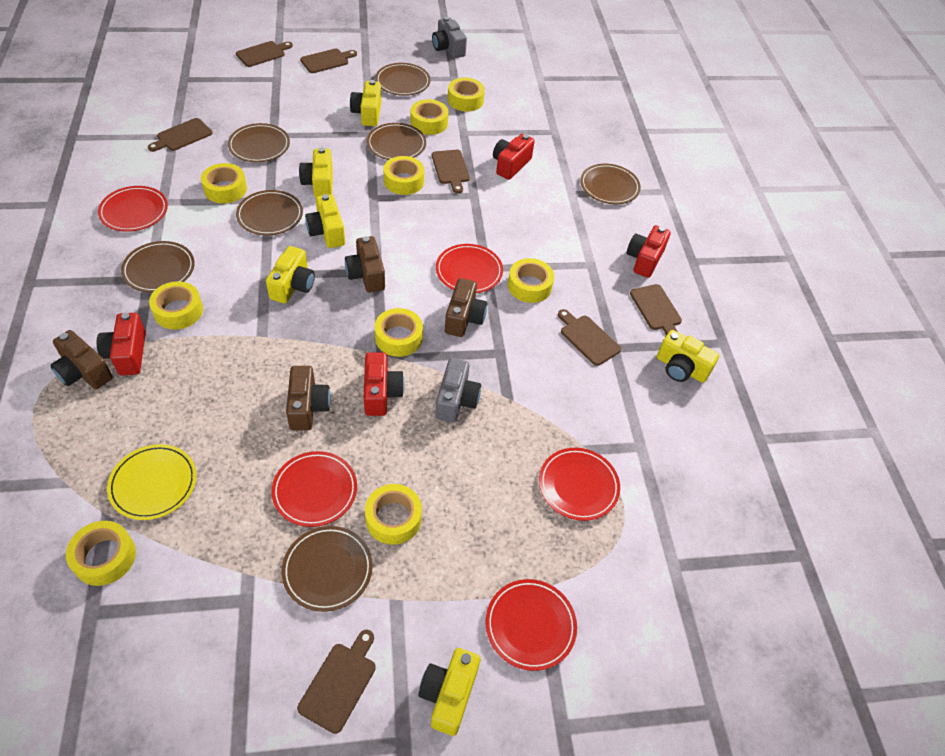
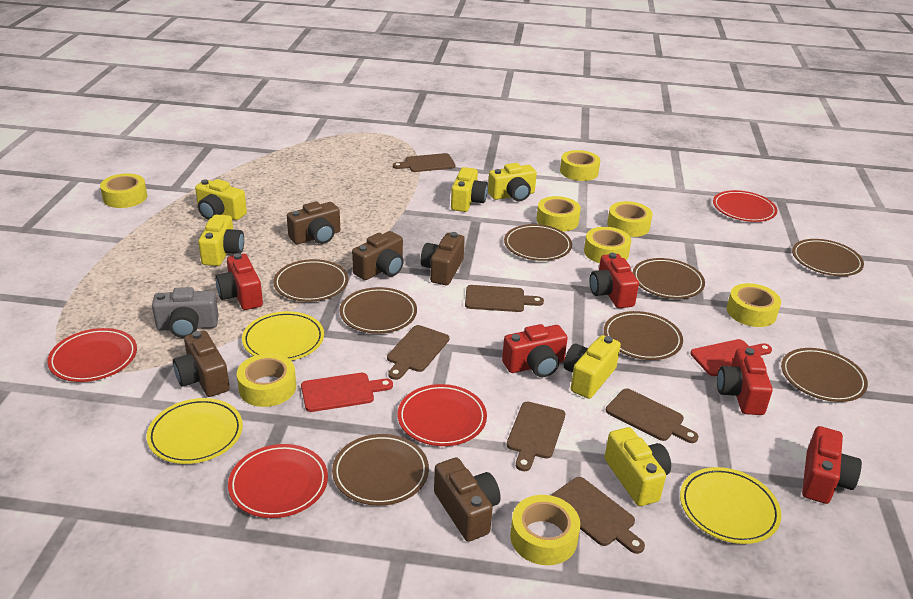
brown camera: [50,330,113,389] [286,366,331,430] [345,236,385,293] [445,278,487,337] = 4 -> [173,331,230,397] [287,201,340,244] [352,231,404,280] [421,232,465,285] [434,457,501,542] = 5
brown cutting board: [148,118,212,152] [236,41,293,67] [297,630,376,734] [300,49,357,73] [432,150,470,194] [558,309,621,366] [630,284,682,335] = 7 -> [387,325,449,380] [393,153,456,172] [465,285,544,312] [507,402,565,471] [551,477,645,554] [606,388,699,443] = 6
brown plate: [121,241,195,293] [228,123,290,162] [236,190,303,235] [282,526,373,612] [367,123,426,160] [375,63,430,96] [580,164,641,204] = 7 -> [273,259,348,302] [332,434,429,506] [340,287,417,334] [504,224,572,261] [604,311,683,360] [633,258,705,299] [781,348,868,402] [792,239,864,276] = 8
grey camera: [432,17,467,58] [435,358,481,423] = 2 -> [152,287,219,338] = 1
red camera: [97,313,146,376] [364,352,404,416] [493,134,535,180] [627,225,671,278] = 4 -> [215,253,263,310] [502,324,568,377] [590,253,639,308] [717,348,773,415] [802,426,862,504] = 5
red cutting board: none = 0 -> [301,373,393,412] [690,339,772,376] = 2
red plate: [98,186,168,232] [272,451,357,527] [436,244,503,293] [486,579,577,671] [539,448,620,521] = 5 -> [47,328,137,382] [228,444,328,518] [398,384,487,446] [713,190,777,222] = 4
yellow plate: [107,444,197,520] = 1 -> [147,398,243,464] [242,311,324,361] [680,467,781,544] = 3
yellow tape: [66,521,136,586] [149,281,203,329] [201,163,247,204] [365,484,422,545] [375,308,423,357] [384,156,424,195] [410,99,449,135] [448,77,485,112] [508,258,554,303] = 9 -> [100,174,147,208] [237,353,296,407] [510,495,580,565] [537,196,581,232] [560,150,600,181] [584,227,631,263] [607,201,653,237] [727,283,781,327] = 8

